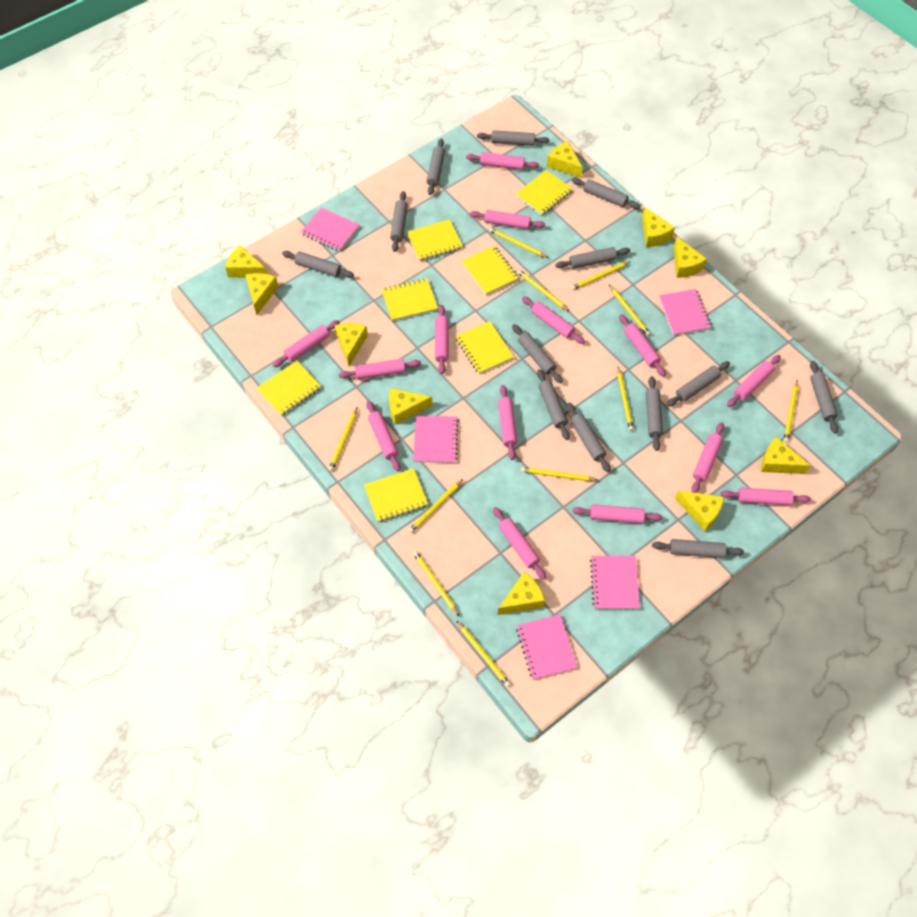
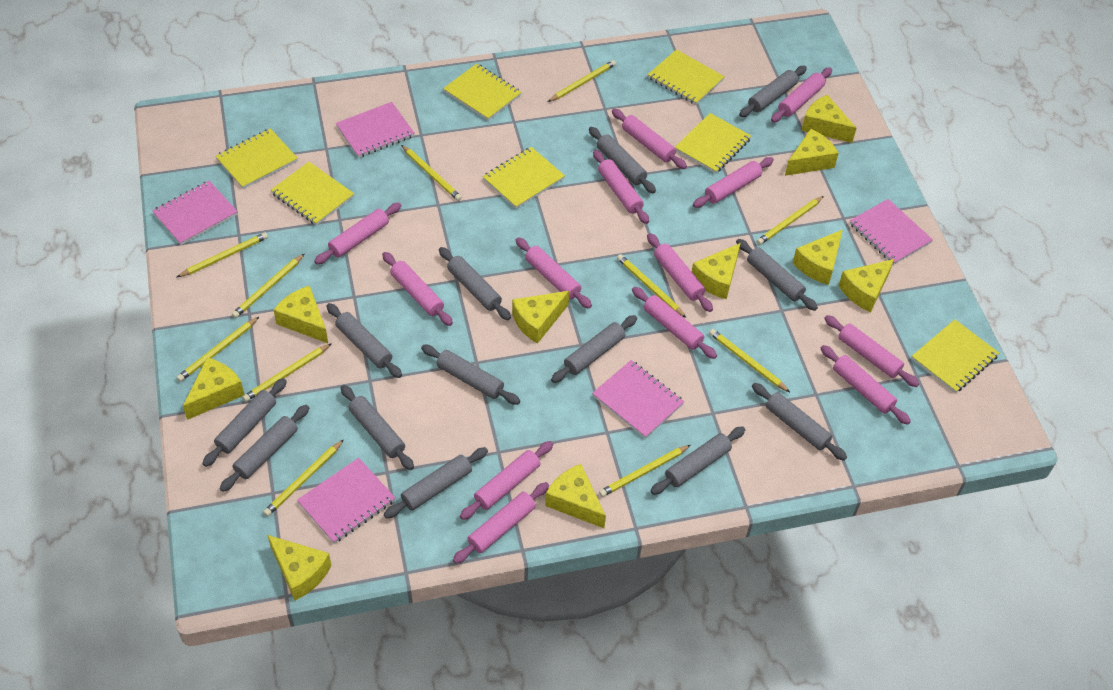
pink rolling pin: [273,320,340,367] [339,359,421,380] [366,401,400,471] [435,305,449,374] [466,152,539,170] [470,210,545,229] [493,507,546,580] [498,385,517,460] [522,296,585,344] [572,505,662,523] [619,314,666,377] [691,422,724,493] [721,488,811,505] [727,355,781,407] = 14 -> [314,202,402,264] [382,252,453,326] [453,482,549,564] [460,441,553,520] [516,237,592,309] [593,150,649,224] [612,109,687,169] [632,287,717,359] [647,233,713,312] [693,157,774,208] [771,67,832,123] [820,345,911,425] [824,315,919,387] = 13

